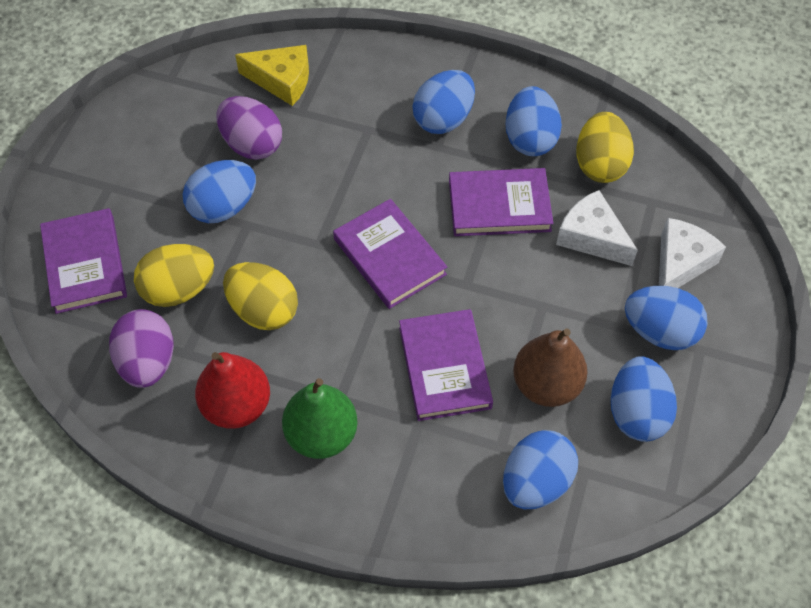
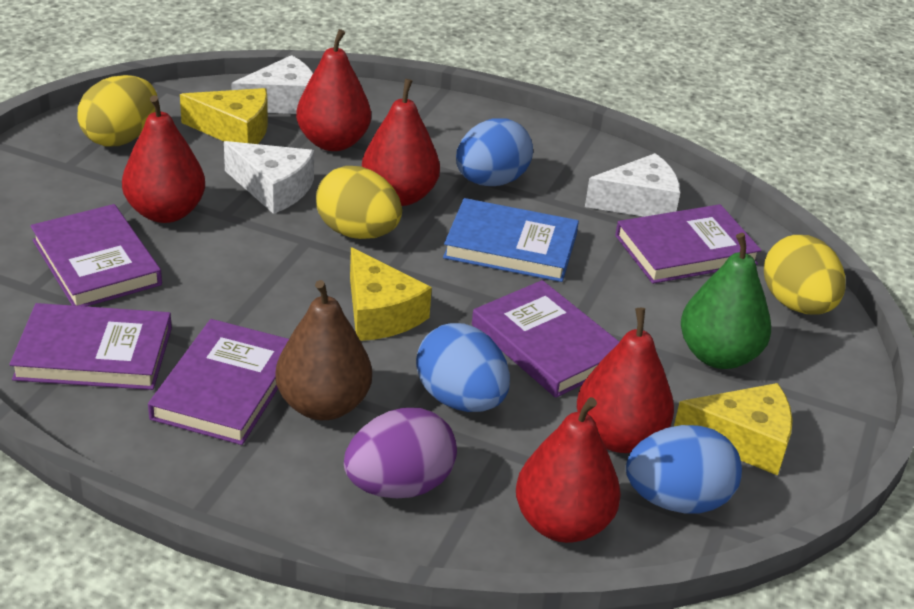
blue book: none = 0 -> [443,198,579,282] = 1
blue egg: [183,160,256,223] [412,70,475,134] [503,430,578,509] [505,86,562,156] [610,356,677,442] [625,286,708,350] = 6 -> [416,323,510,412] [456,118,533,186] [626,425,742,514] = 3
purple book: [40,208,127,314] [333,199,447,309] [399,309,493,421] [449,168,553,236] = 4 -> [9,303,172,390] [30,204,162,306] [148,319,289,445] [472,280,619,398] [615,204,762,284] = 5
purple egg: [109,309,174,388] [217,96,282,160] = 2 -> [344,408,457,498] = 1
red pear: [195,352,270,429] = 1 -> [122,95,205,223] [296,29,371,151] [362,79,440,206] [516,397,621,543] [577,308,674,453] = 5
white cheese: [556,190,638,266] [659,218,726,288] = 2 -> [224,141,314,214] [231,55,313,114] [585,153,680,217] = 3
yellow cheese: [235,45,309,106] = 1 -> [180,88,268,144] [350,247,432,341] [674,383,793,476] = 3

